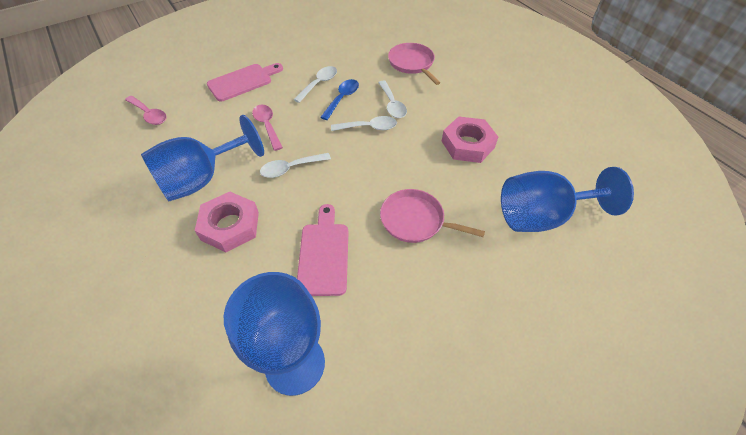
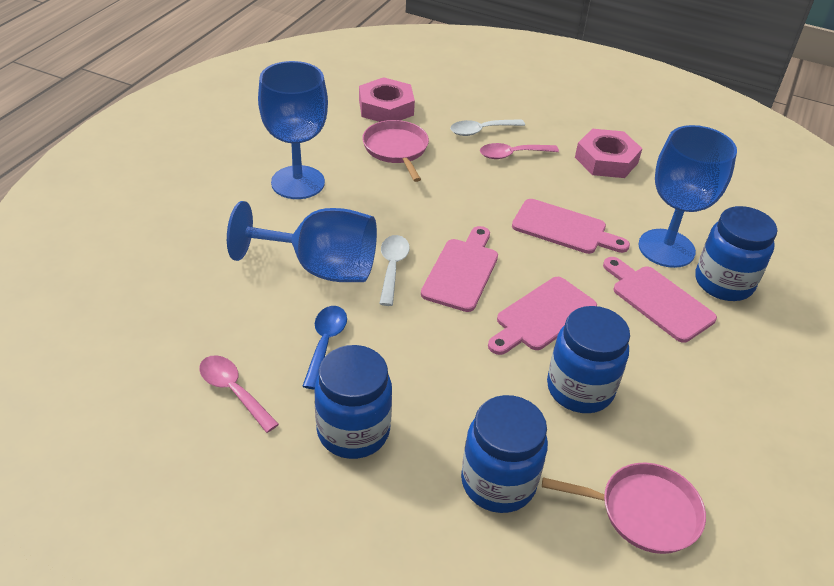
blue jar: none = 0 -> [315,345,392,459] [461,395,548,513] [547,306,630,413] [695,206,777,301] = 4
pink cutting board: [207,63,283,102] [297,204,348,296] = 2 -> [421,226,498,312] [488,277,597,355] [512,199,630,254] [603,257,717,343] = 4
white spoon: [260,153,331,178] [293,66,337,103] [331,116,397,131] [378,80,407,118] = 4 -> [379,235,410,306] [450,119,525,136] = 2

